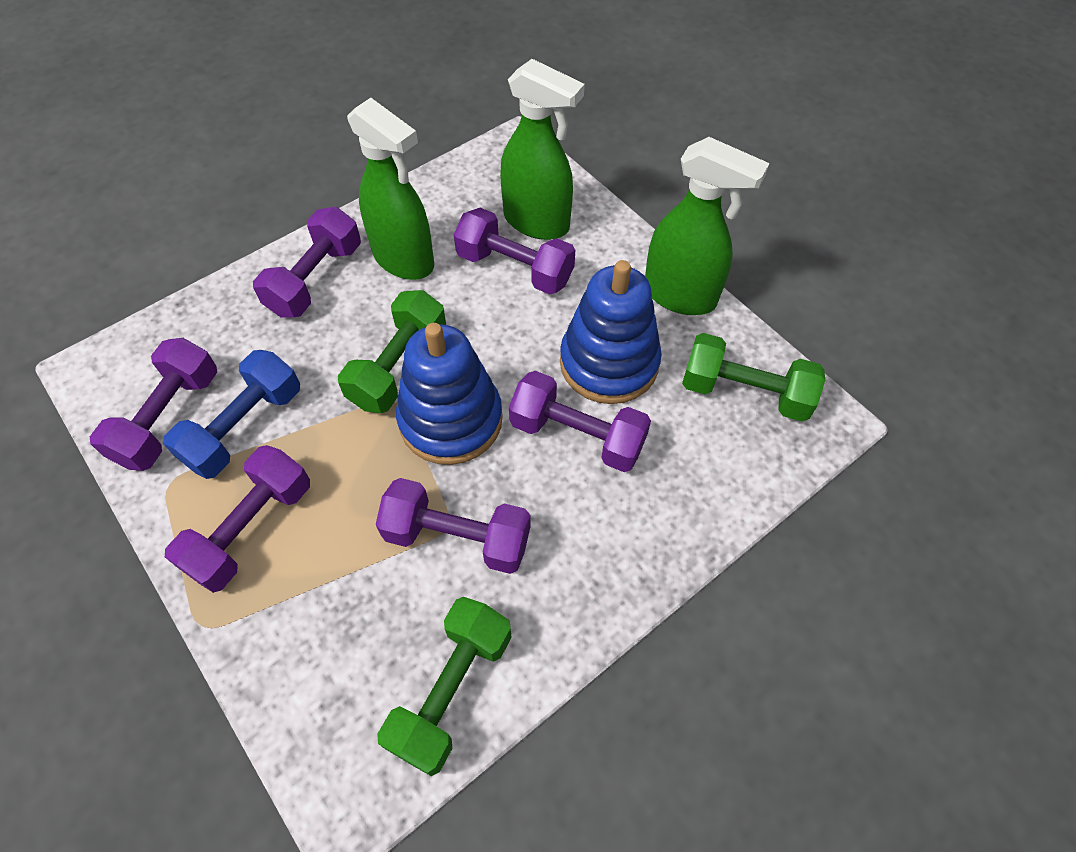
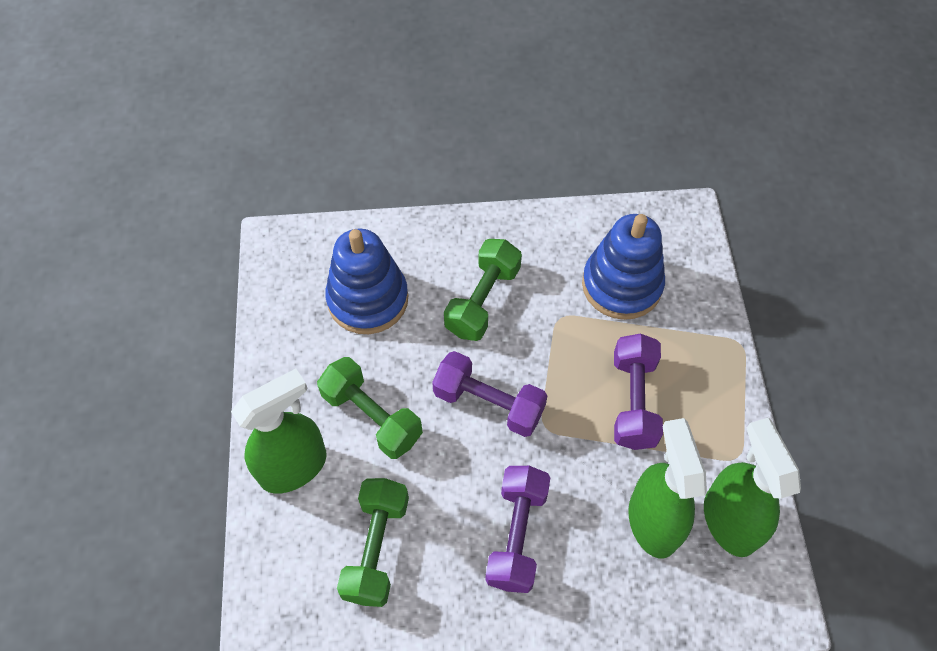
blue dumbbell: [163,350,300,479] = 1 -> none = 0
purple dumbbell: [90,338,217,471] [165,445,310,593] [253,207,361,318] [376,478,531,574] [454,208,575,294] [509,371,651,472] = 6 -> [432,351,547,437] [485,466,550,593] [614,333,663,450] = 3

